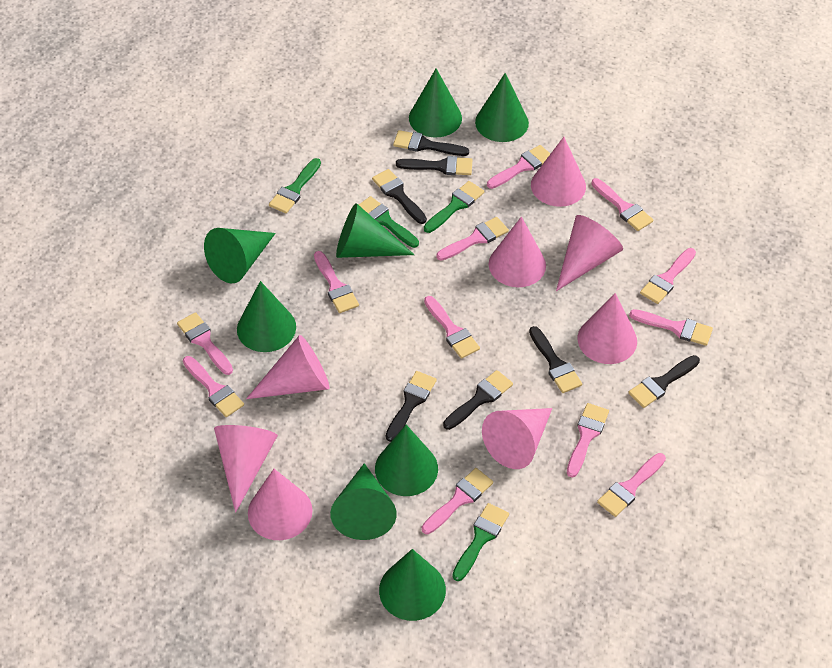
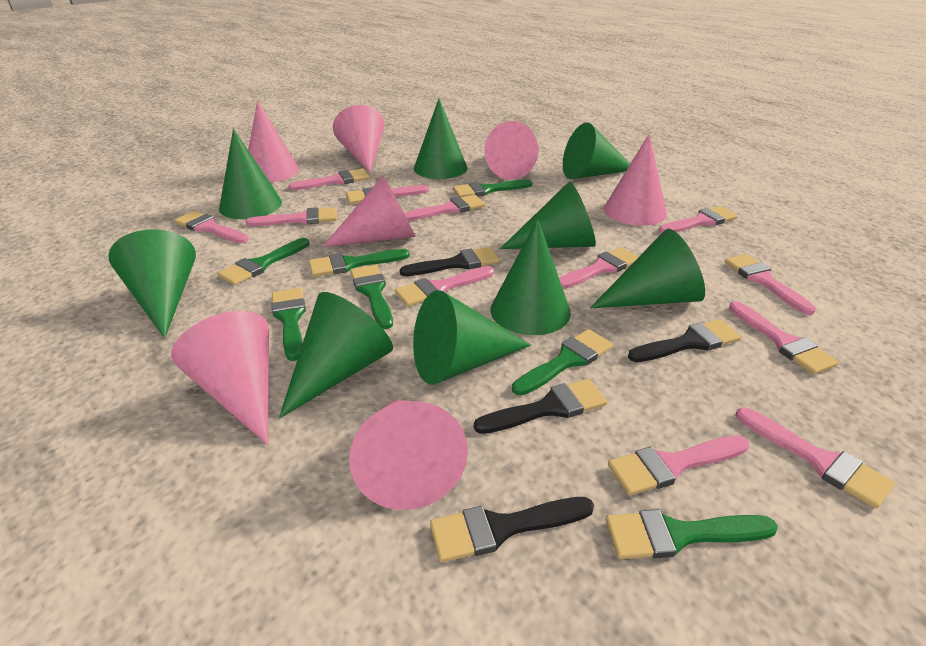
black brush: [372,169,427,224] [386,371,437,442] [393,130,469,156] [396,156,472,175] [443,370,513,430] [529,326,582,393] [628,355,700,408] = 7 -> [399,247,500,276] [430,497,594,562] [474,379,607,434] [628,319,741,362] = 4
green brush: [269,158,321,213] [359,196,419,248] [424,181,484,233] [452,503,509,581] = 4 -> [218,238,310,285] [272,288,306,361] [309,249,410,277] [350,265,393,329] [453,179,533,197] [512,329,613,396] [606,509,778,559] = 7
green cone: [204,228,276,284] [237,281,296,352] [330,463,396,540] [336,203,415,258] [375,425,438,496] [379,549,446,621] [409,68,462,137] [475,73,529,142] = 8 -> [108,229,196,338] [219,129,282,219] [279,292,393,419] [413,290,531,385] [414,99,468,179] [490,219,571,335] [500,182,596,249] [563,123,630,179] [590,229,705,309] = 9
pink cone: [214,425,278,513] [246,335,329,399] [248,469,312,540] [482,408,552,469] [489,217,546,287] [531,137,586,207] [556,215,623,291] [578,293,637,364] = 8 -> [171,311,269,445] [248,101,299,182] [322,176,415,247] [333,105,384,173] [349,400,468,510] [484,121,538,180] [604,134,667,226] = 7

